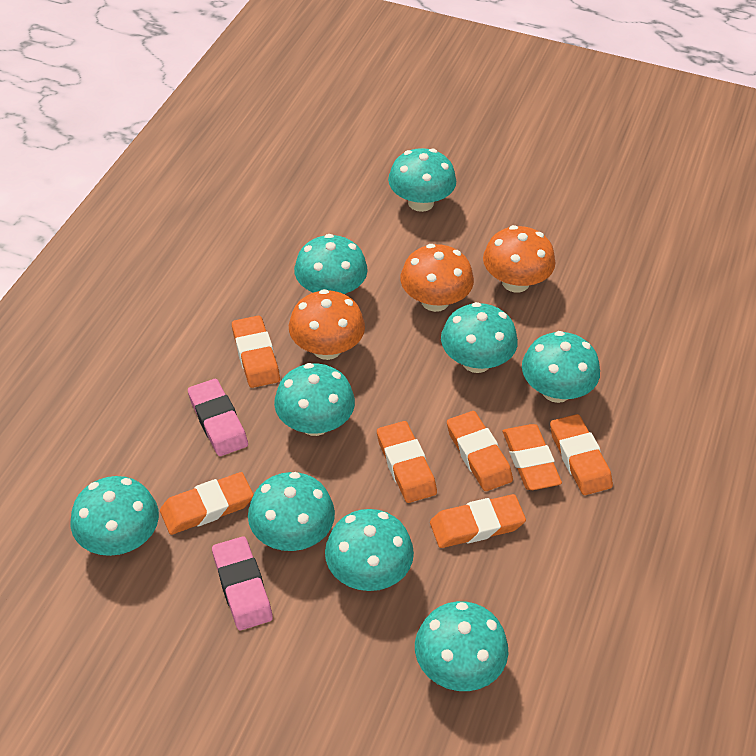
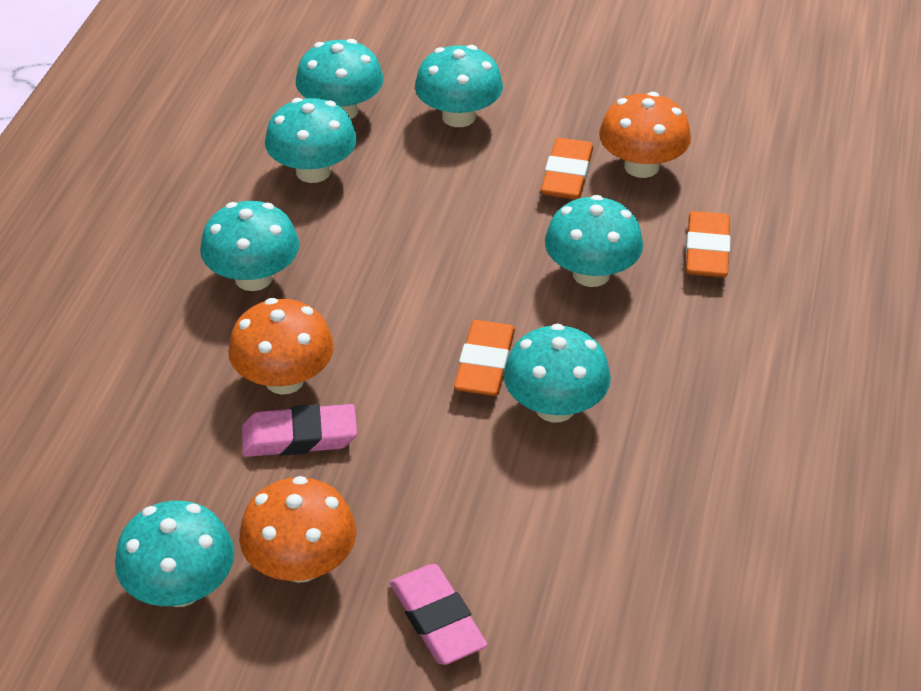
orange eraser: [160,472,254,535] [232,316,280,388] [377,421,437,503] [430,494,526,548] [447,411,513,491] [503,424,562,490] [550,414,613,495] = 7 -> [454,320,515,396] [541,138,594,199] [686,211,731,277] = 3
turquoise mushroom: [71,476,159,556] [248,472,335,551] [274,363,355,436] [294,234,368,294] [325,509,414,591] [388,148,456,212] [415,601,509,691] [441,302,518,373] [522,331,600,403] = 9 -> [115,501,234,607] [200,201,299,291] [265,98,357,183] [296,39,384,119] [415,45,503,127] [504,324,611,422] [545,195,643,287] = 7

